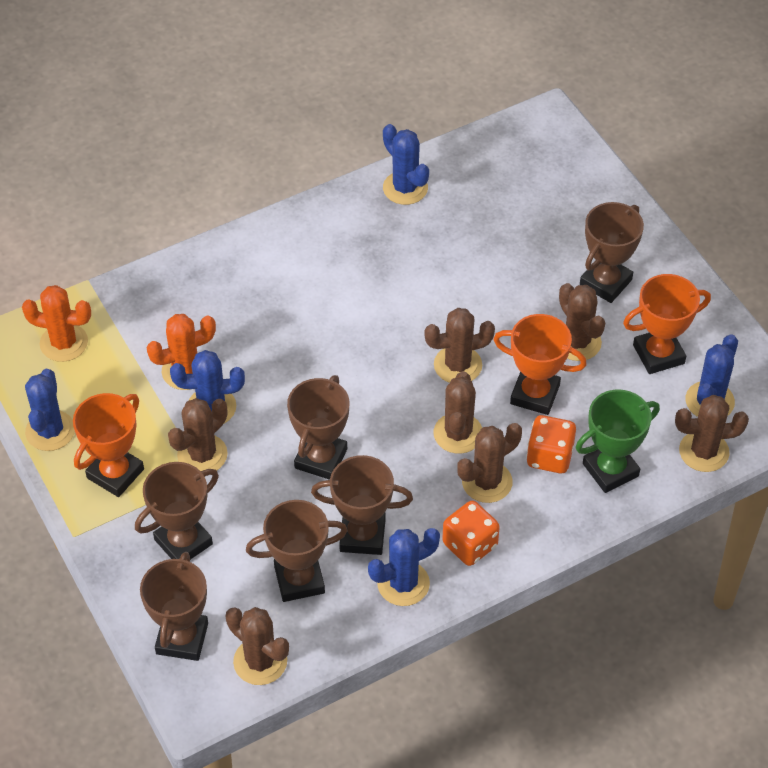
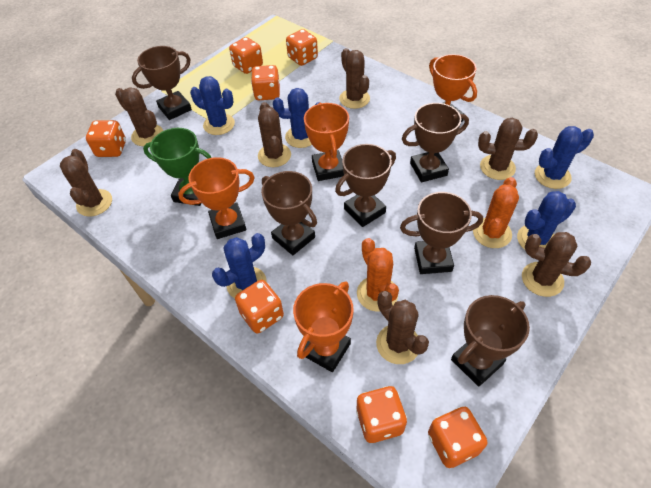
orange dice: [442,501,500,566] [526,415,576,473] = 2 -> [86,120,126,157] [229,37,263,74] [235,280,284,333] [251,65,280,100] [286,29,318,66] [356,386,407,443] [428,407,488,468] = 7
orange trophy: [73,393,144,497] [493,314,587,415] [623,274,711,374] = 3 -> [178,157,255,239] [293,282,354,372] [304,102,349,181] [429,54,477,122] = 4

